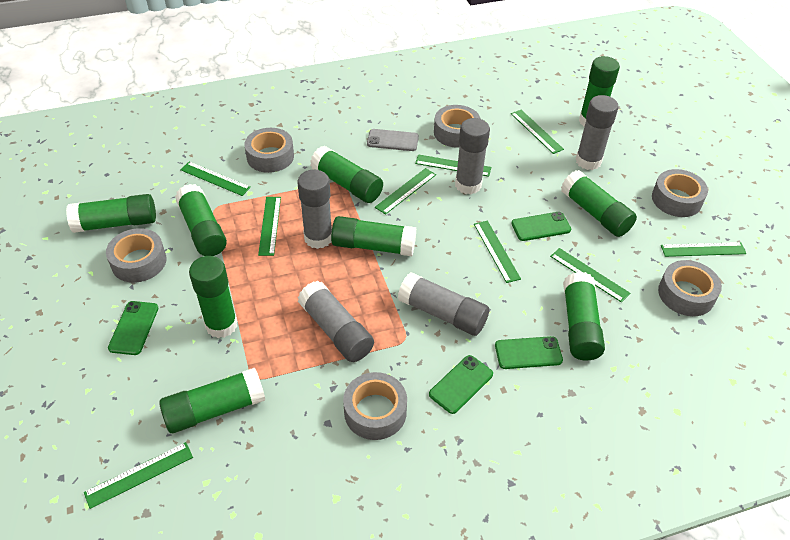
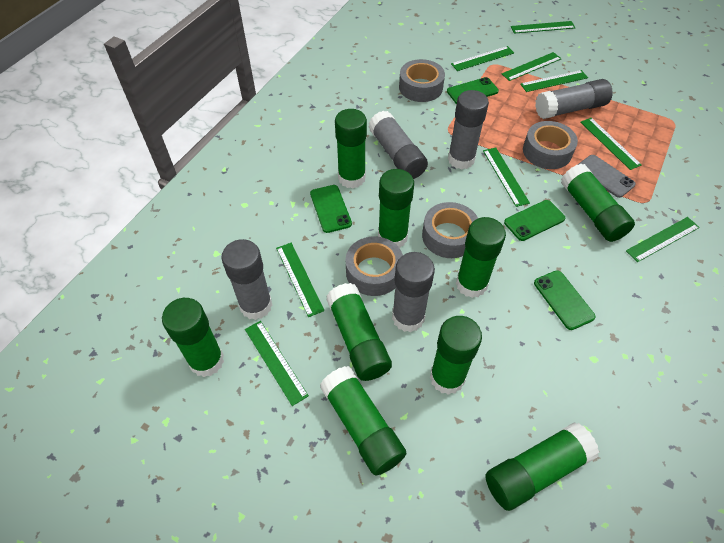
grey tape: [106,228,166,283] [244,128,294,173] [343,372,407,440] [434,105,480,148] [652,169,708,217] [658,260,722,316] = 6 -> [346,236,403,296] [399,59,445,102] [422,202,478,258] [523,121,578,169] = 4

